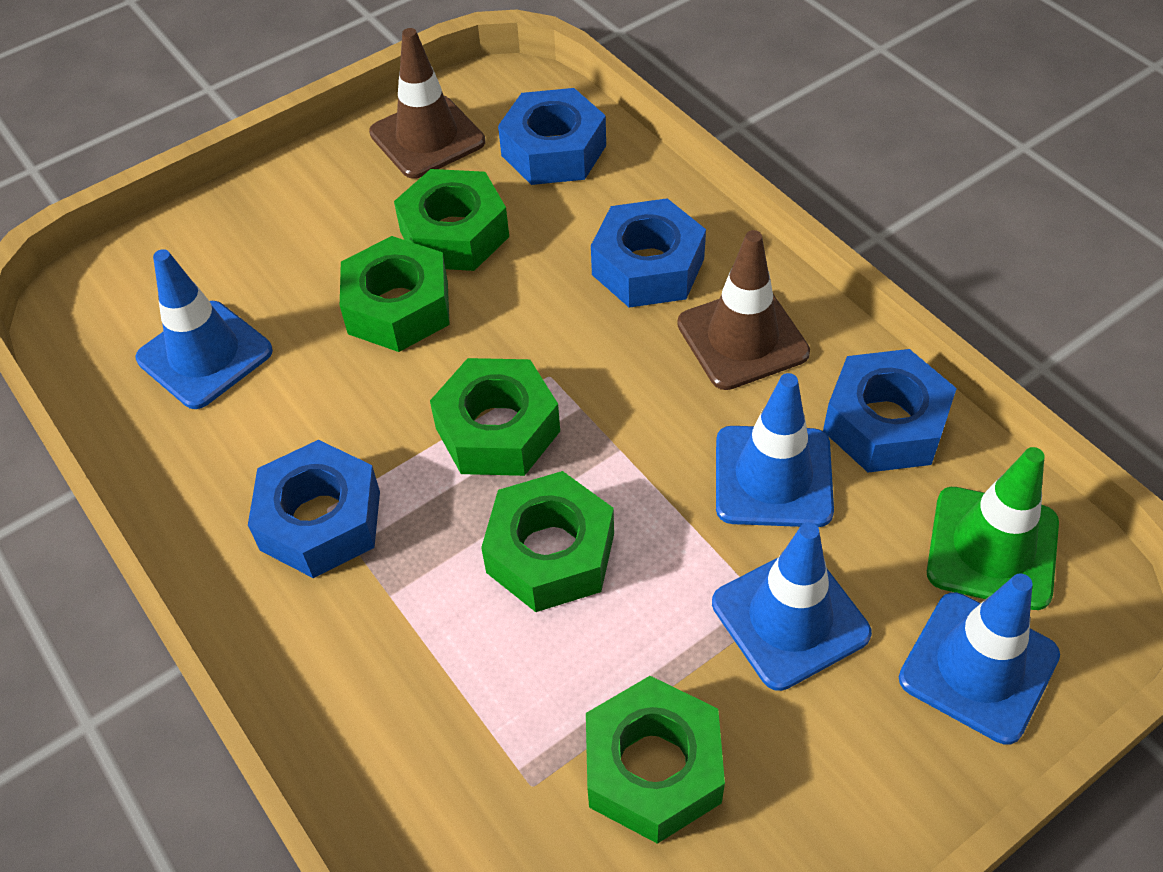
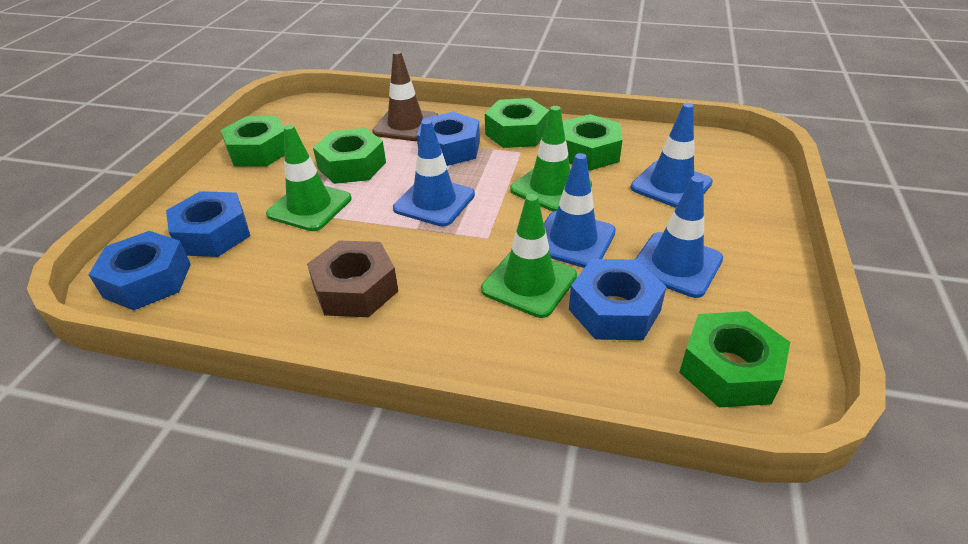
brown nut: none = 0 -> [307,240,398,317] = 1
brown traffic cone: [369,28,485,179] [677,230,810,390] = 2 -> [372,51,438,141] = 1
green traffic cone: [927,447,1059,610] = 1 -> [266,124,352,231] [481,194,577,318] [510,106,592,212] = 3

